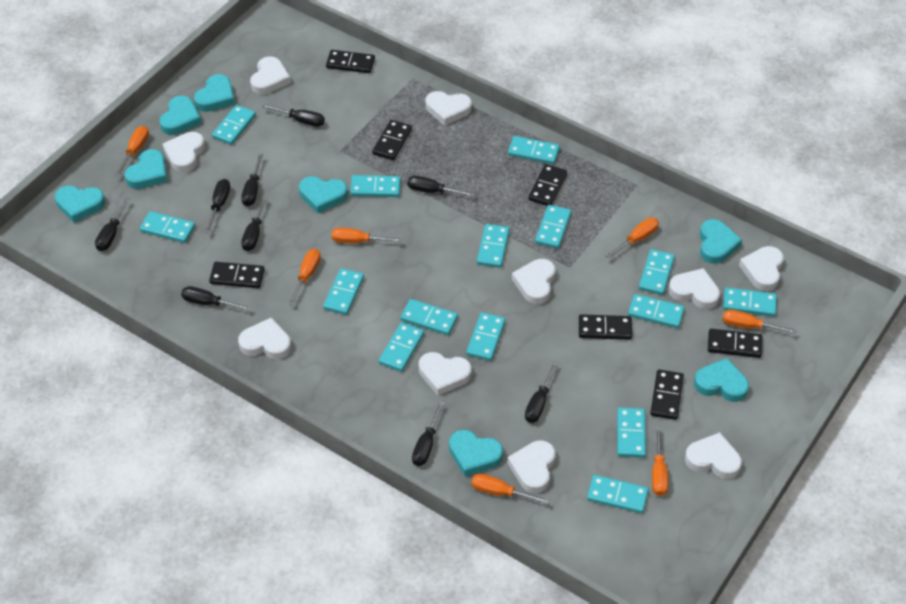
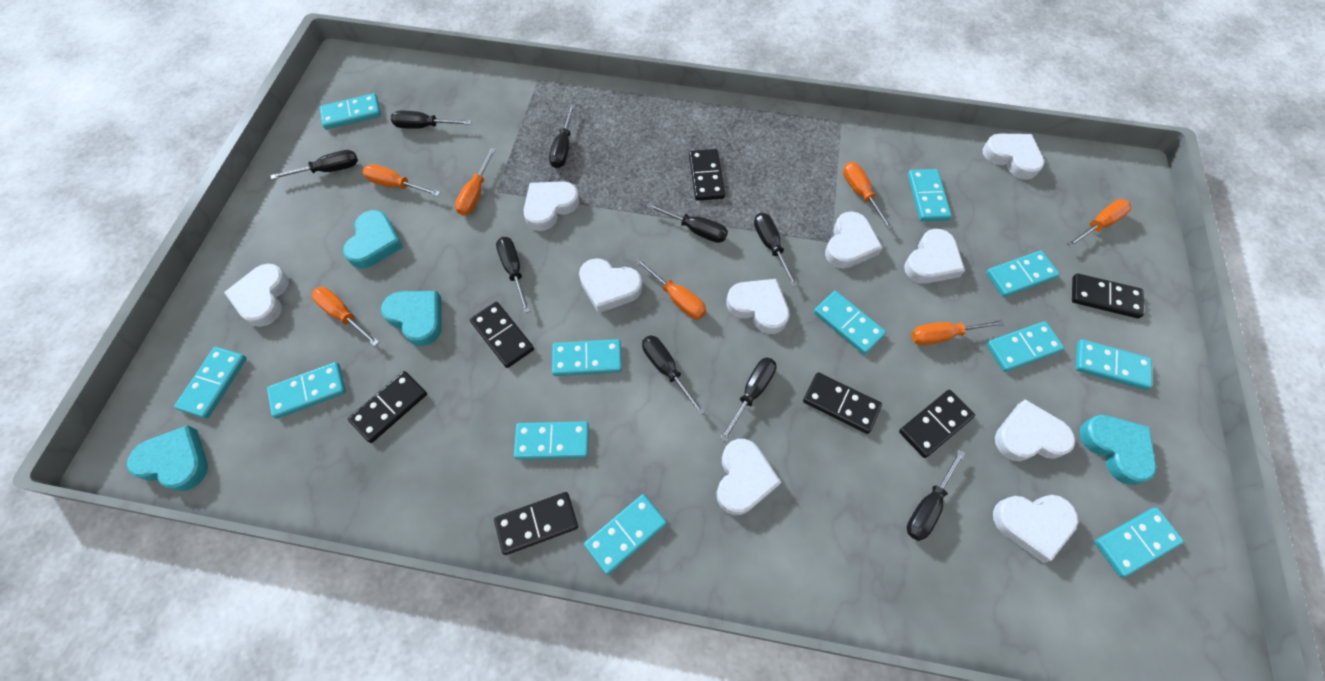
turquoise domino: [140,211,195,243] [212,105,256,145] [323,268,364,315] [350,175,401,197] [379,322,424,372] [401,299,458,335] [466,312,506,361] [477,224,510,268] [508,136,560,164] [535,205,572,249] [587,475,649,513] [617,407,646,458] [628,294,685,328] [639,249,675,295] [723,287,777,317] = 15 -> [174,347,247,419] [267,362,346,419] [320,93,381,129] [514,421,589,460] [552,339,622,376] [584,494,667,575] [814,291,886,355] [908,169,952,221] [986,250,1060,297] [986,321,1064,372] [1076,339,1152,390] [1094,508,1184,577] = 12
turquoise heart: [55,185,105,223] [125,149,167,189] [159,96,202,135] [194,74,235,112] [299,176,348,213] [449,430,503,476] [694,358,749,402] [700,219,742,264] = 8 -> [127,425,208,491] [343,210,403,268] [381,291,442,346] [1079,415,1156,485] = 4

